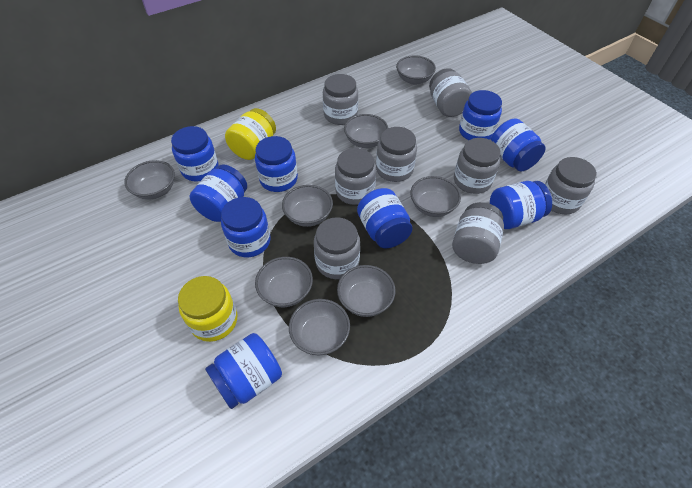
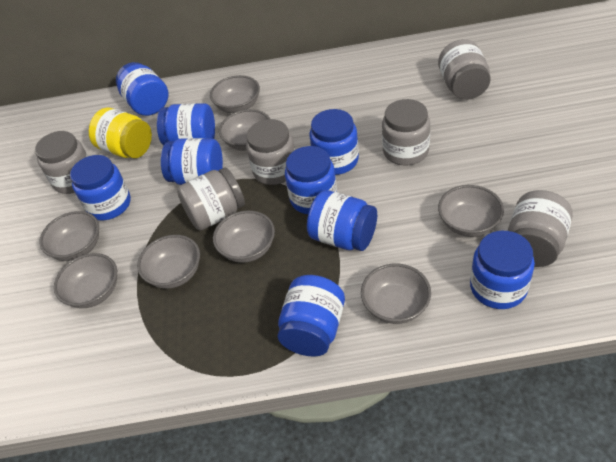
grey jar: [314,217,360,279] [323,74,358,125] [335,148,376,205] [376,127,417,182] [429,68,472,117] [452,202,504,264] [454,138,501,194] [545,157,597,215] = 8 -> [35,131,88,194] [177,167,245,231] [246,119,295,185] [382,99,430,165] [438,39,491,100] [508,190,573,267] = 6
yellow jar: [178,276,237,342] [225,108,276,160] = 2 -> [89,108,152,158] = 1

